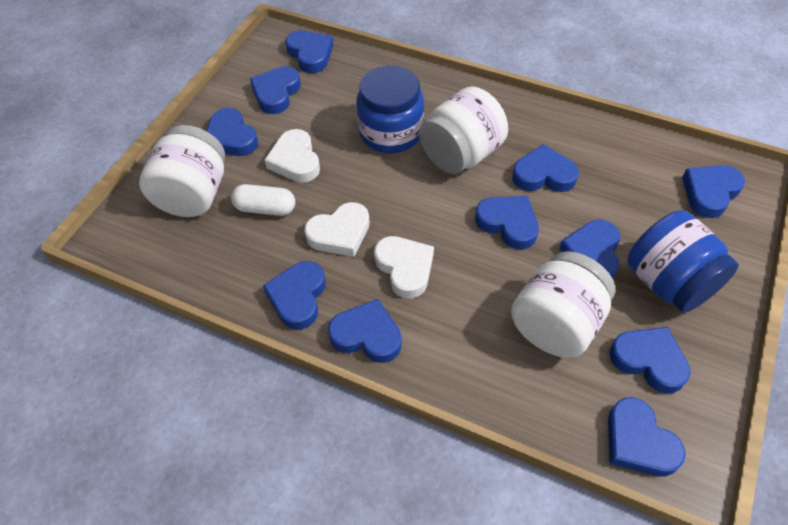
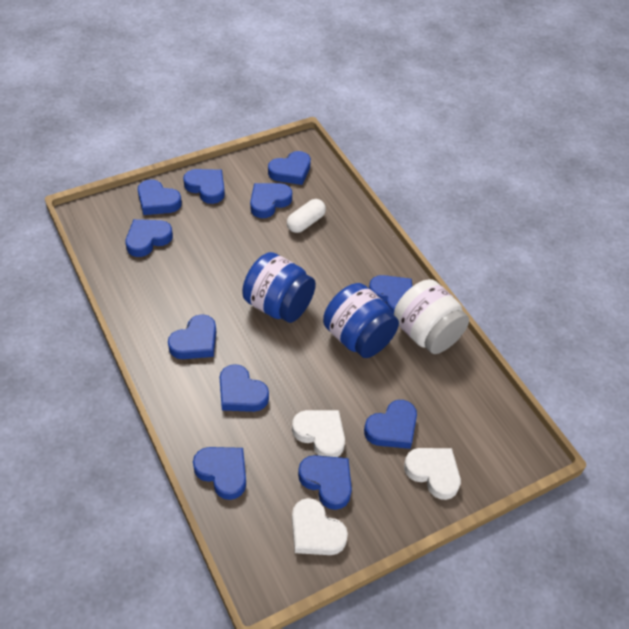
white jar: [139,125,225,217] [419,86,508,174] [511,251,615,358] = 3 -> [394,279,469,354] = 1

